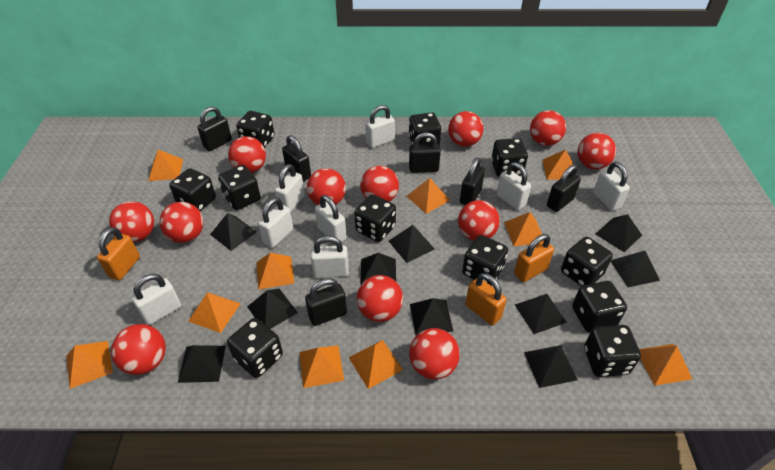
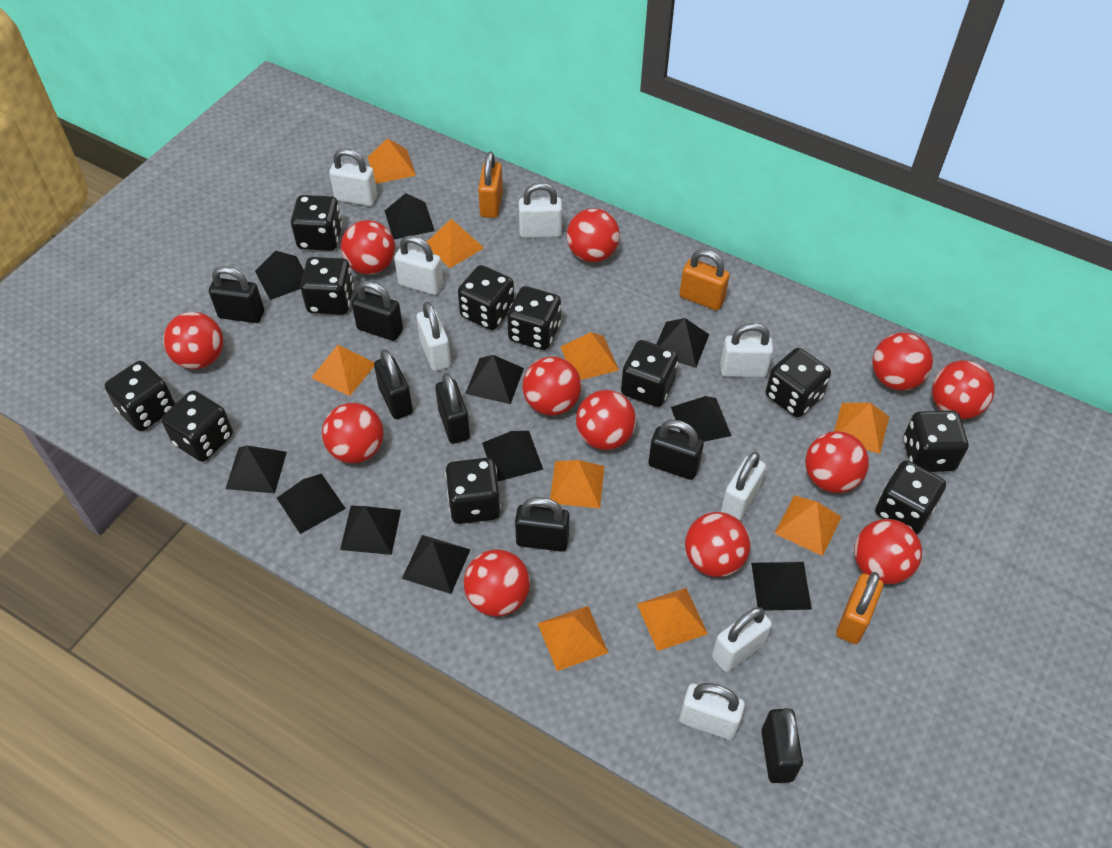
black padlock: [197,106,232,151] [282,135,311,182] [305,278,347,326] [409,132,441,173] [460,158,485,205] [547,165,581,212] = 6 -> [209,266,264,323] [352,280,403,341] [374,350,413,419] [435,373,470,444] [515,497,570,552] [648,420,704,480] [761,708,803,783] = 7
black pyramid: [178,345,226,383] [210,213,257,251] [247,289,298,329] [360,253,396,286] [389,225,435,263] [410,298,454,336] [515,294,567,334] [524,345,577,388] [596,214,642,253] [611,251,660,287] = 10 -> [226,446,287,493] [255,251,304,300] [277,474,346,534] [340,505,401,555] [385,193,435,239] [402,535,471,594] [465,355,524,404] [482,431,543,481] [656,318,709,368] [671,396,731,442] [751,562,812,611] = 11
orange pyramid: [66,341,113,389] [148,150,183,181] [188,293,241,333] [256,253,295,290] [299,345,344,388] [349,340,403,389] [407,178,450,214] [504,212,542,246] [543,149,573,180] [639,344,692,386] = 10 -> [311,345,374,396] [367,138,416,184] [427,219,484,268] [538,606,609,671] [550,460,604,508] [561,332,619,380] [637,588,708,651] [774,495,842,556] [834,403,889,454] = 9

